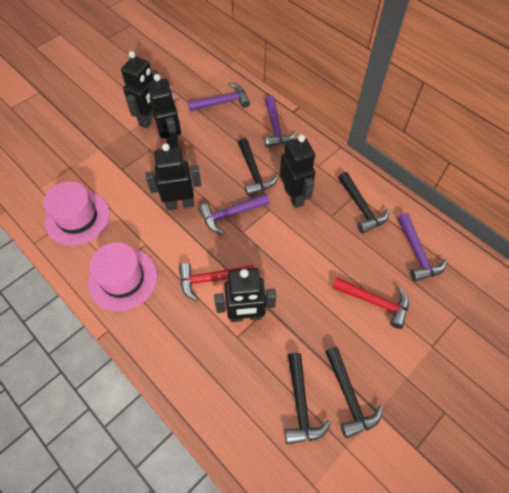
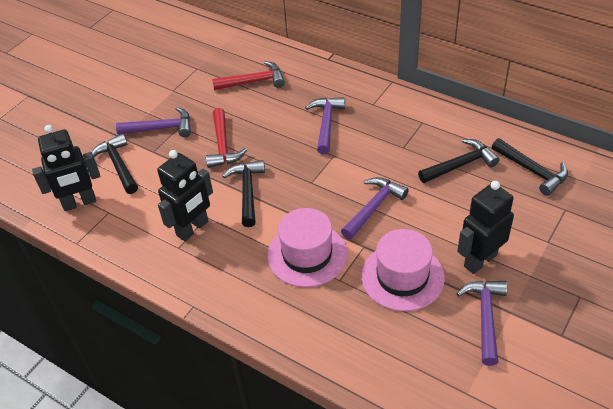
black robot: [121,51,158,129] [145,143,201,211] [147,74,181,148] [214,268,276,322] [280,135,315,208] = 5 -> [32,125,100,211] [157,150,213,241] [457,181,514,274] = 3

